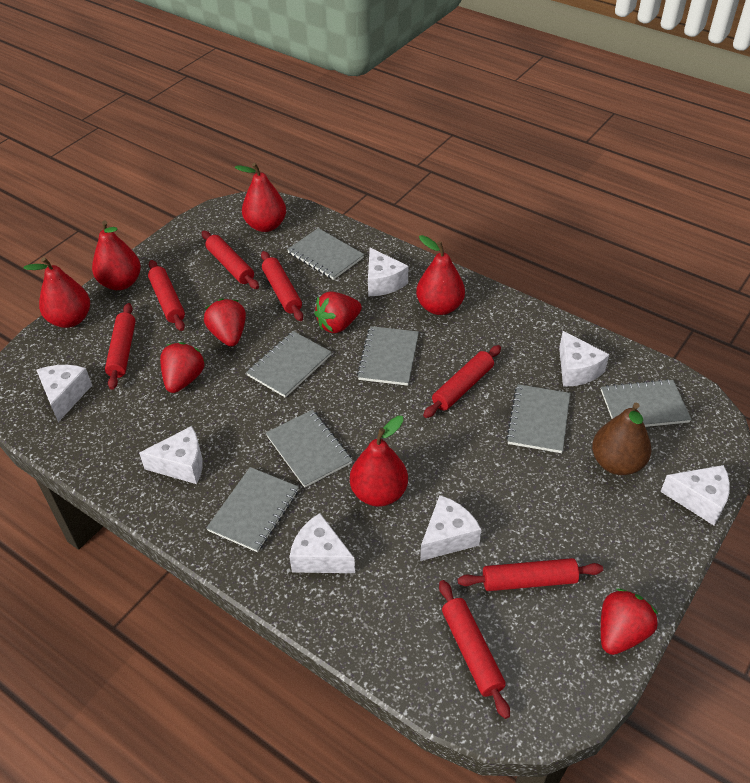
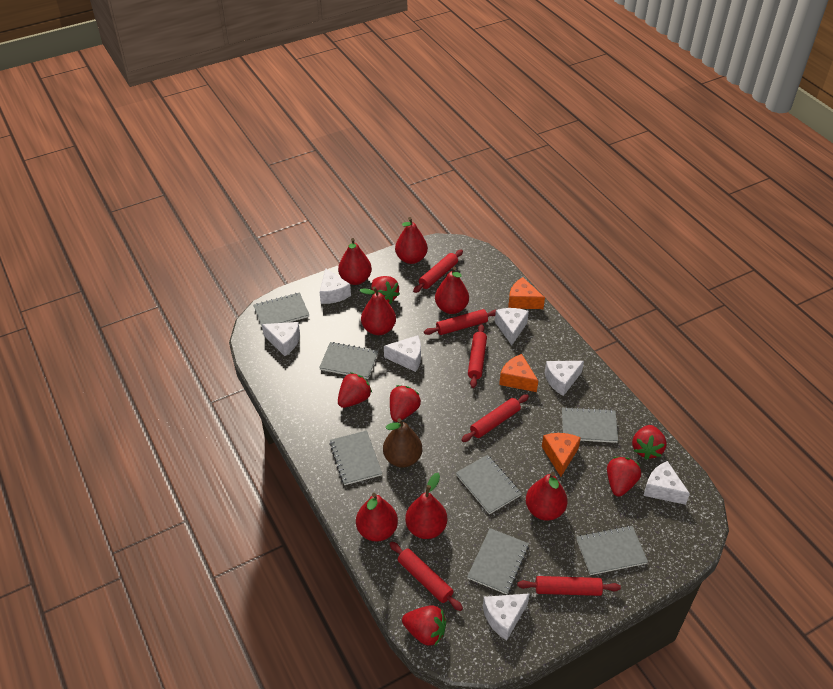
orange cheese: none = 0 -> [499,354,538,392] [508,277,545,309] [542,433,581,477] = 3
red pear: [23,257,90,328] [92,220,141,290] [235,163,286,232] [350,416,408,507] [416,235,465,315] = 5 -> [338,238,372,285] [356,493,398,542] [359,286,396,335] [395,217,428,264] [405,473,447,539] [435,267,469,314] [526,472,568,520] = 7
red rolling pin: [105,303,136,390] [148,260,185,331] [202,231,259,289] [261,251,303,321] [423,345,501,418] [439,580,510,719] [458,558,603,591] = 7 -> [390,542,463,611] [413,250,463,293] [424,309,496,335] [461,394,529,442] [468,324,487,388] [517,576,621,596] = 6
red strawberry: [160,342,205,393] [204,299,246,347] [314,291,362,333] [601,589,658,655] = 4 -> [338,372,372,408] [371,276,400,304] [390,385,421,422] [402,605,446,646] [607,457,641,497] [632,425,667,460] = 6

